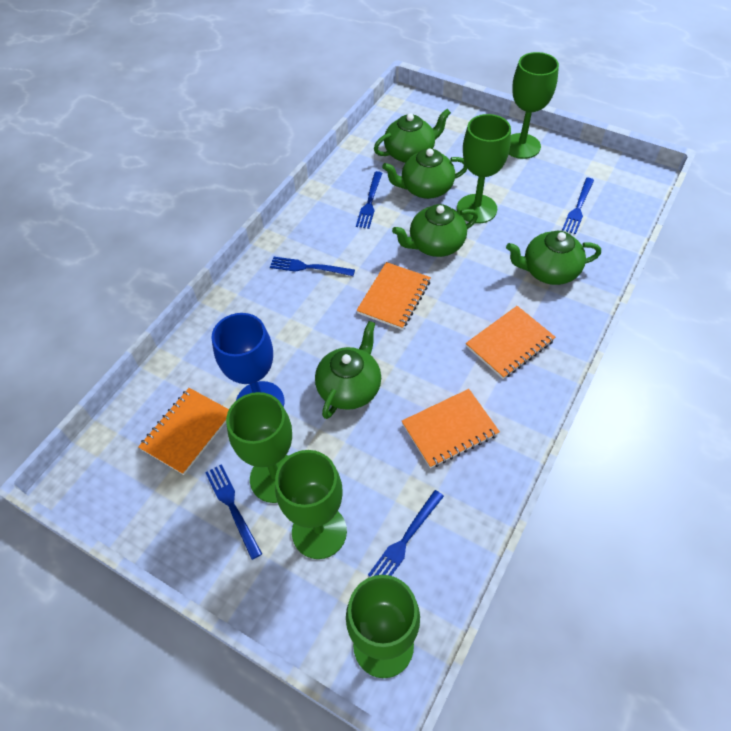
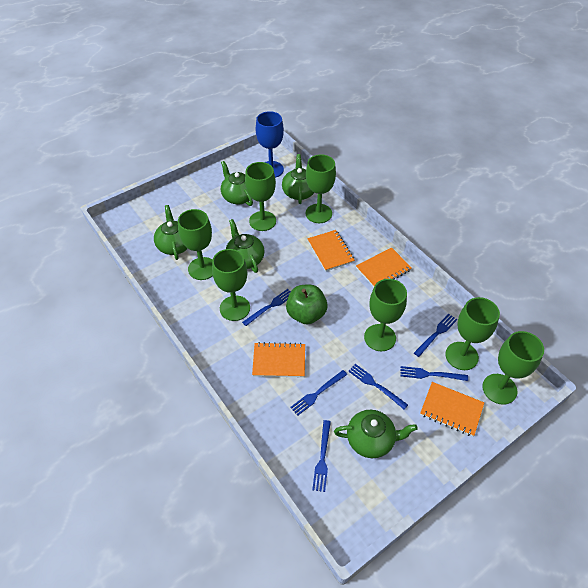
blue fork: [205,464,262,560] [270,257,355,276] [356,171,382,229] [368,490,444,577] [562,178,594,234] = 5 -> [242,289,291,326] [290,370,347,416] [312,420,331,492] [348,364,408,410] [401,366,468,381] [414,314,457,357] = 6
green apple: none = 0 -> [286,285,328,324] = 1
green goblet: [226,392,292,503] [275,450,347,559] [346,575,420,678] [457,114,511,223] [508,52,559,159] = 5 -> [178,209,213,280] [212,249,250,321] [245,162,276,231] [306,154,336,223] [364,279,407,351] [445,297,500,370] [482,331,544,405] = 7

